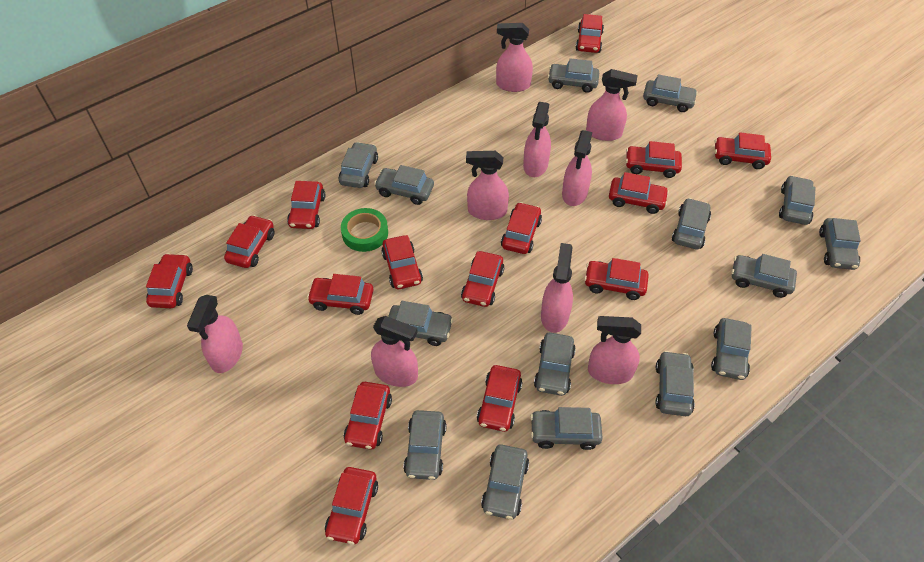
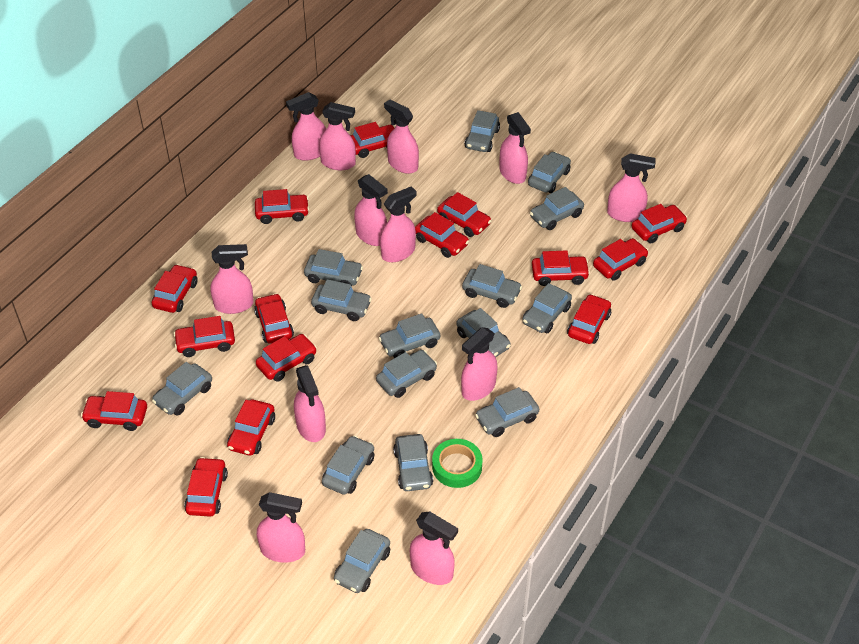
pink spray bottle: [187,295,243,373] [371,316,418,387] [466,151,509,220] [496,23,533,92] [523,102,551,177] [541,243,573,333] [562,130,592,206] [586,69,637,141] [588,316,641,384] = 9 -> [210,244,254,314] [257,492,305,563] [286,92,326,161] [294,365,326,442] [319,102,356,170] [354,174,388,246] [380,186,416,262] [384,99,419,174] [410,512,458,585] [461,327,498,401] [500,112,531,184] [607,153,656,222] = 12

